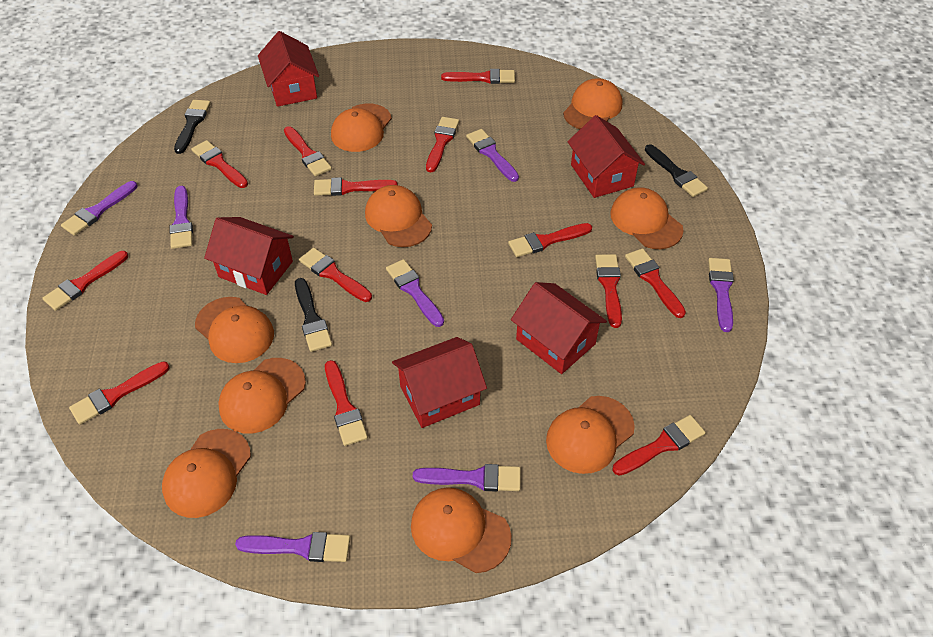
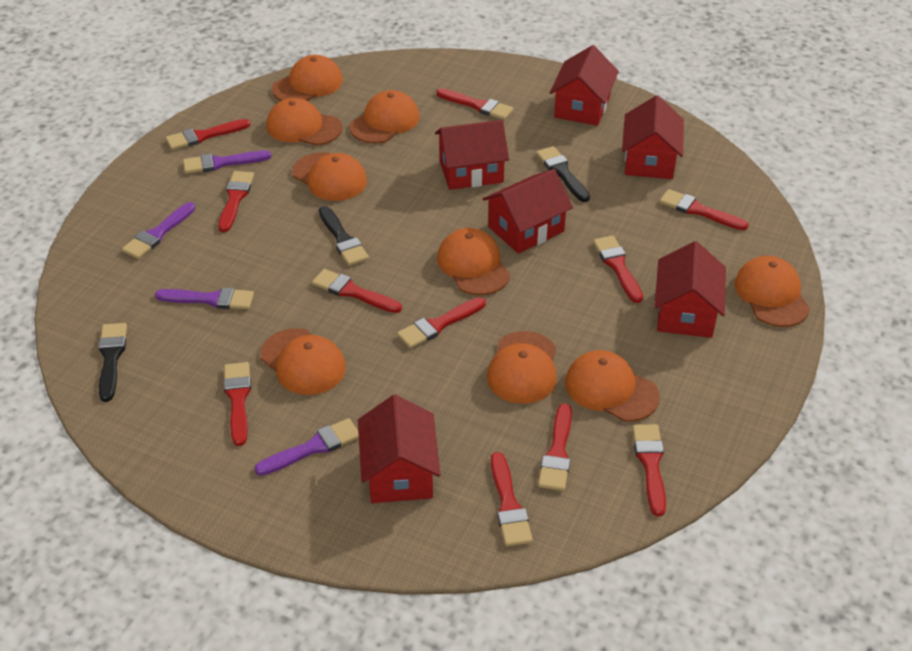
purple brush: [61,181,137,236] [170,186,193,249] [235,532,350,562] [386,259,444,327] [413,464,521,492] [466,129,519,182] [708,258,734,332] = 7 -> [122,202,195,259] [155,287,254,309] [183,150,271,174] [254,418,359,476] = 4
red brush: [42,251,128,311] [69,361,170,425] [191,140,248,188] [284,126,332,176] [299,248,372,302] [314,177,398,196] [325,360,368,446] [426,117,459,172] [441,69,515,84] [508,223,592,257] [595,254,622,328] [612,415,706,476] [625,248,686,318] = 13 -> [166,119,251,150] [218,171,254,232] [224,362,251,446] [312,269,402,313] [397,297,486,349] [436,88,513,120] [491,452,533,546] [538,403,572,491] [593,235,643,303] [632,424,666,516] [660,189,749,230] = 11
red house: [204,217,294,295] [258,31,319,107] [392,337,487,428] [511,282,607,374] [568,115,645,198] = 5 -> [358,394,440,503] [435,120,509,190] [482,169,573,254] [550,45,619,126] [622,95,684,179] [654,241,726,338] = 6

